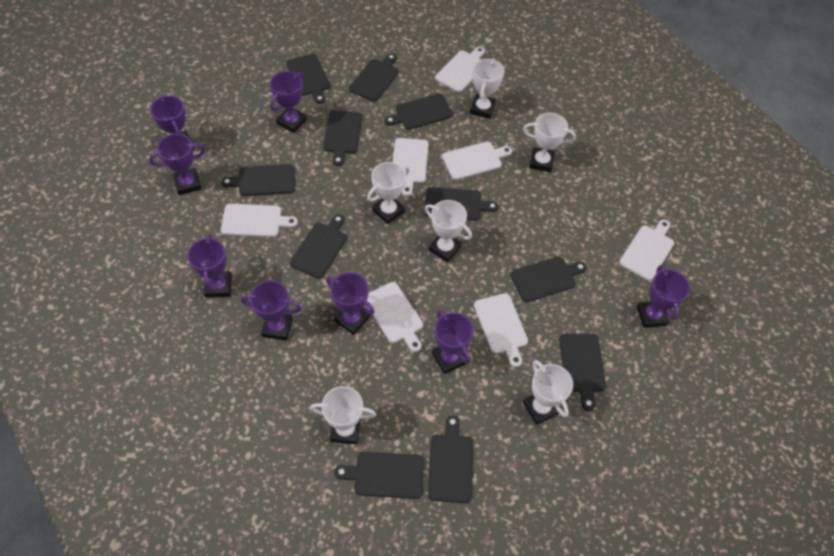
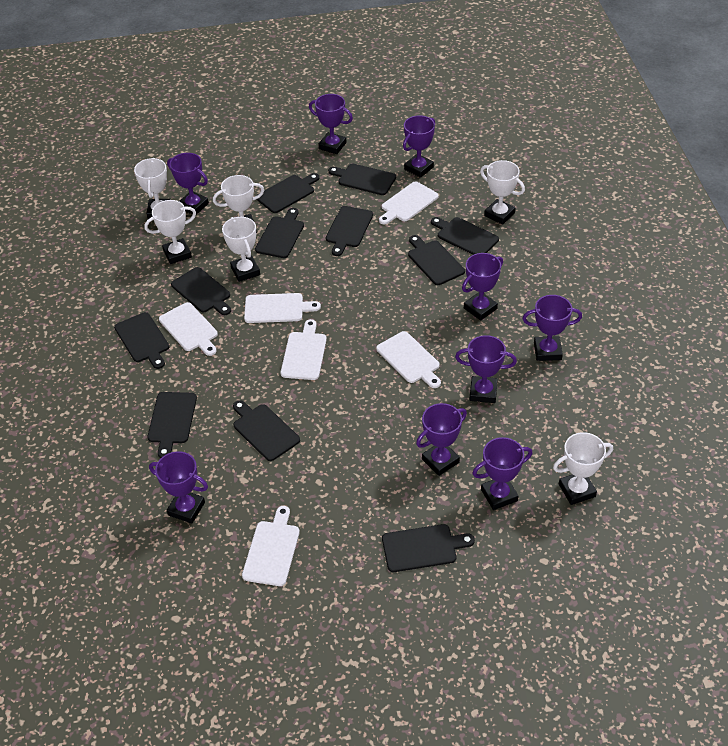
purple trophy: [149,133,205,195] [150,95,195,151] [187,234,232,298] [241,280,302,341] [270,71,307,133] [326,272,375,335] [432,310,474,374] [637,265,690,328] = 8 -> [149,451,208,524] [167,153,209,215] [309,94,353,154] [403,115,435,178] [416,403,467,476] [455,335,517,403] [462,253,503,321] [472,437,532,510] [522,295,582,361] = 9
white cutting board: [221,204,298,237] [366,282,423,352] [393,138,429,196] [435,47,485,92] [442,141,512,180] [474,293,528,367] [619,220,674,280] = 7 -> [159,302,218,356] [242,506,300,586] [244,293,321,323] [281,319,327,380] [376,331,441,388] [379,181,439,225] = 6

